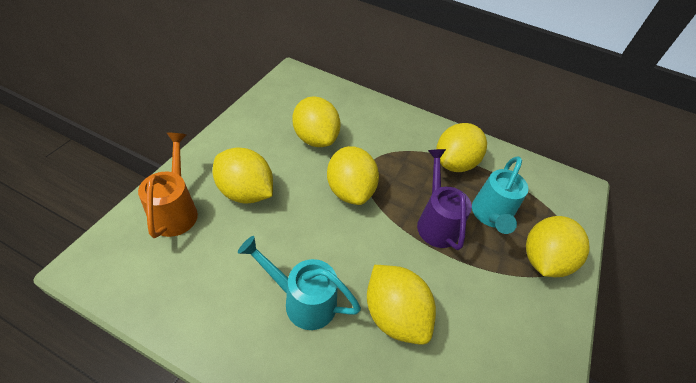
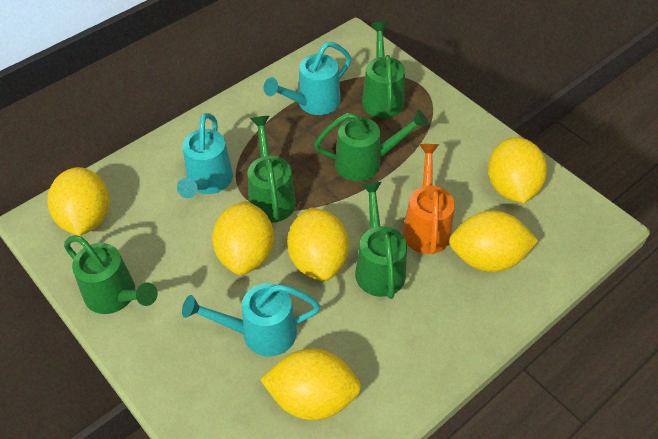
green watering can: none = 0 -> [64,235,158,314] [248,116,296,223] [314,109,429,181] [355,182,407,299] [362,22,405,118] = 5
purple watering can: [417,149,472,250] = 1 -> none = 0
turquoise watering can: [238,236,361,330] [472,156,528,234] = 2 -> [177,113,233,198] [182,283,321,356] [264,42,351,115] = 3

